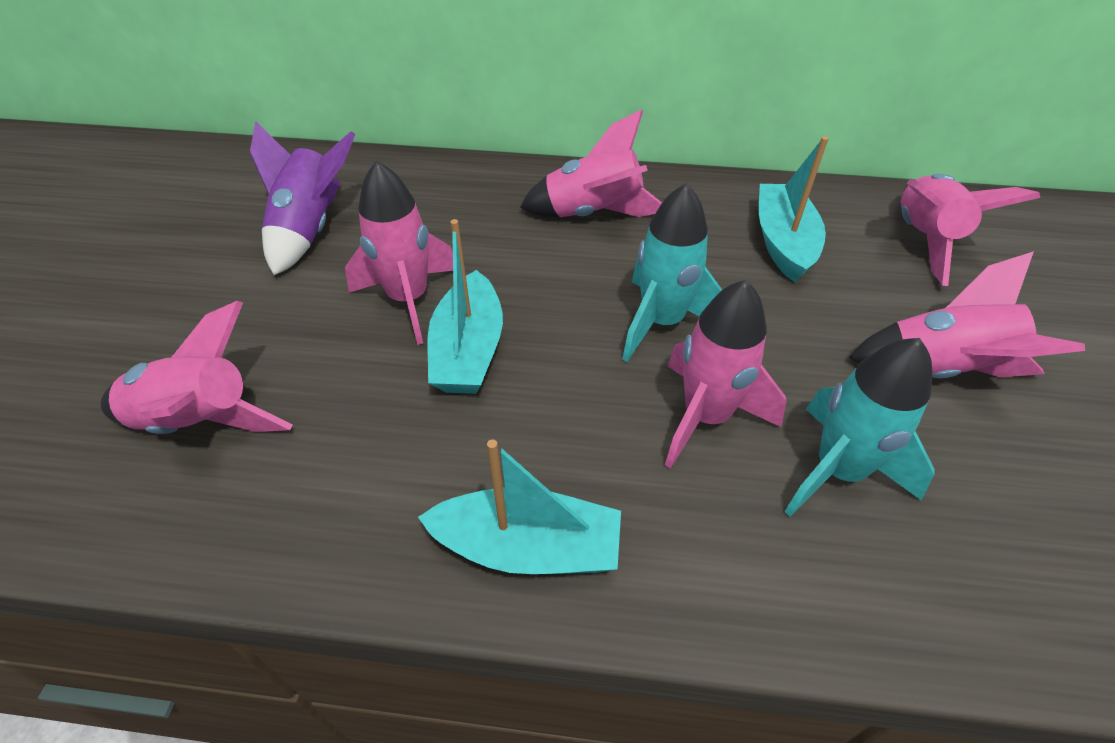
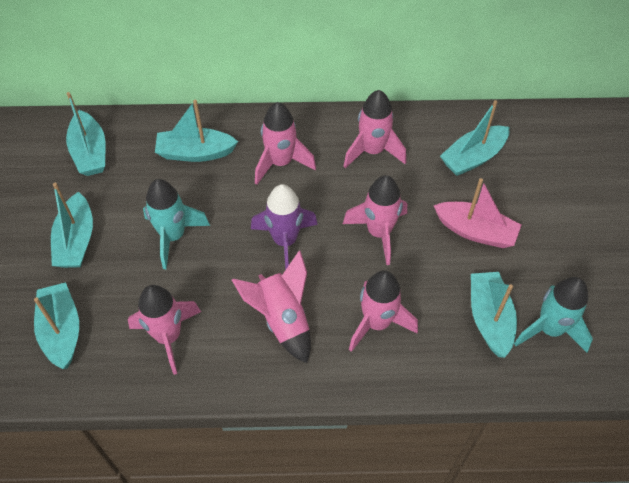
pink boat: none = 0 -> [434,178,521,248] = 1
turquoise boat: [418,439,621,574] [427,219,503,394] [759,136,829,282] = 3 -> [34,282,79,369] [51,183,93,268] [66,92,106,176] [155,100,238,162] [440,100,509,176] [471,272,517,358] = 6

